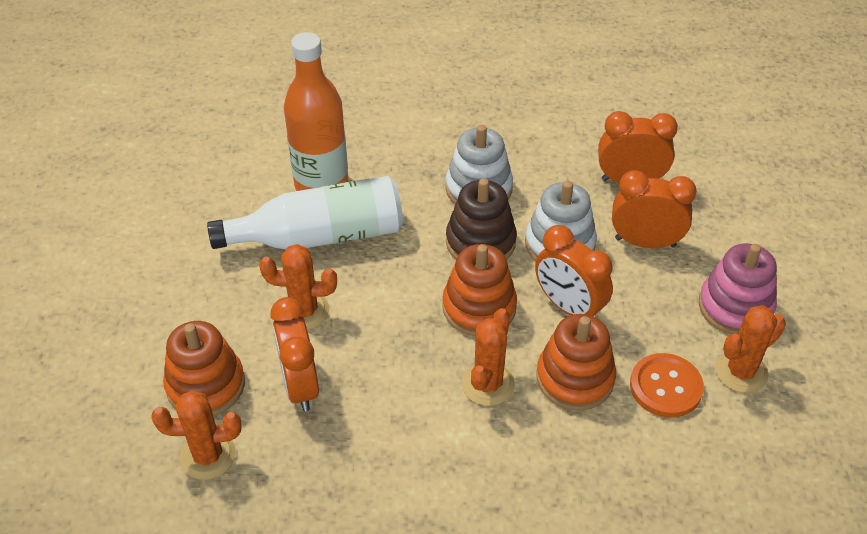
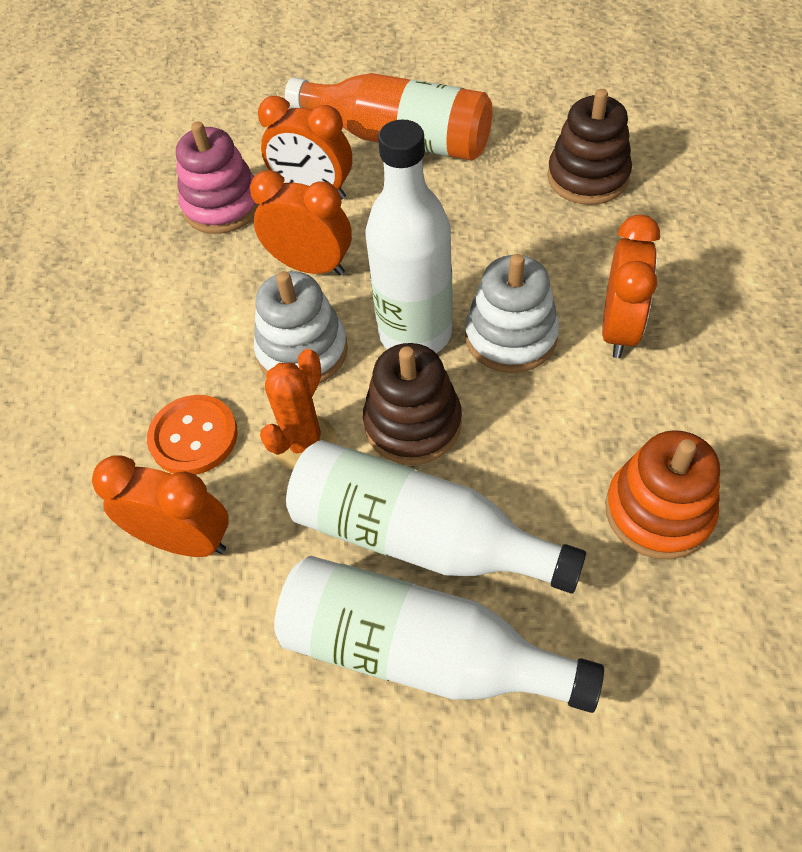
brown stacking toy: [446,178,517,260] = 1 -> [363,343,462,465] [547,89,632,205] = 2
orange cactus: [151,390,242,480] [259,244,337,330] [462,308,515,406] [715,305,786,393] = 4 -> [260,349,337,470] = 1
orange stacking toy: [163,321,245,416] [442,244,517,336] [536,314,616,410] = 3 -> [605,430,720,559] = 1
white bottle: [207,176,403,249] = 1 -> [274,556,604,713] [286,440,586,593] [366,120,453,353] = 3

